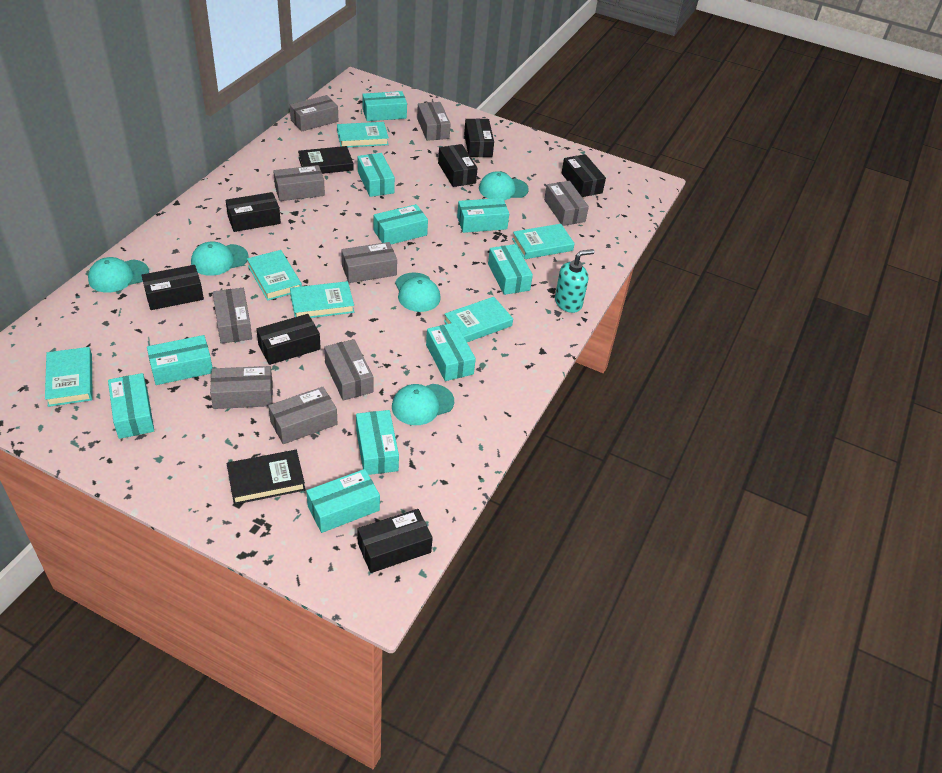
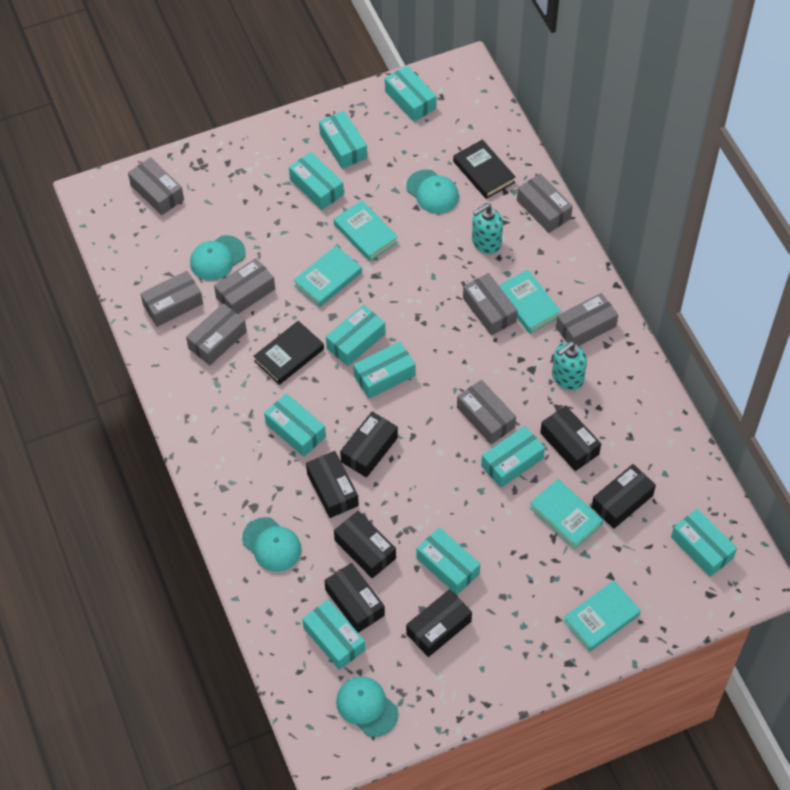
grey box: [210,366,273,409] [213,288,252,344] [268,387,338,444] [273,165,325,201] [290,95,338,132] [324,339,373,401] [341,242,397,283] [417,102,451,141] [544,181,589,226] = 9 -> [128,157,184,215] [140,271,203,327] [186,303,247,365] [214,258,275,314] [457,380,516,444] [463,273,518,335] [517,174,573,233] [556,293,618,346] = 8
turquoise book: [45,347,93,407] [247,250,302,301] [290,281,354,318] [337,122,389,147] [444,297,513,342] [512,224,575,259] = 6 -> [294,246,362,307] [334,200,398,261] [499,270,561,334] [529,479,604,549] [563,581,641,652] = 5
turquoise cap: [88,257,149,292] [191,241,249,276] [392,384,454,425] [395,272,441,312] [479,171,529,200] = 5 -> [190,235,246,280] [242,517,302,572] [336,676,398,737] [406,169,459,214] = 4
turquoise soap dispenser: [555,249,595,313] = 1 -> [472,203,503,254] [552,341,587,391] = 2

